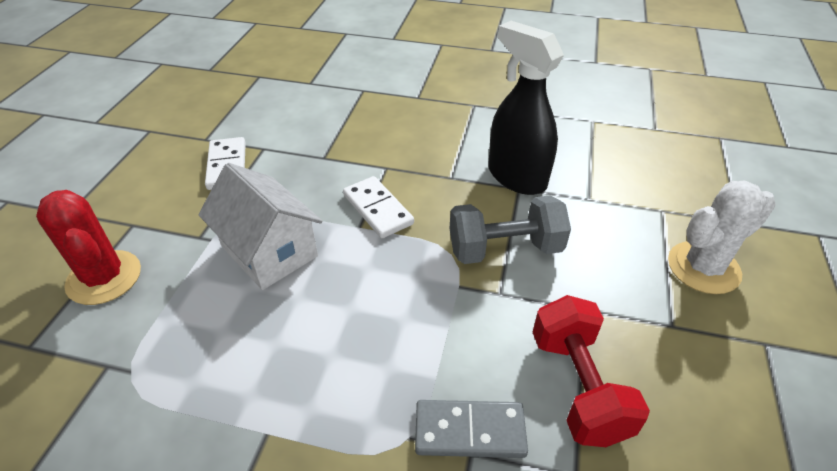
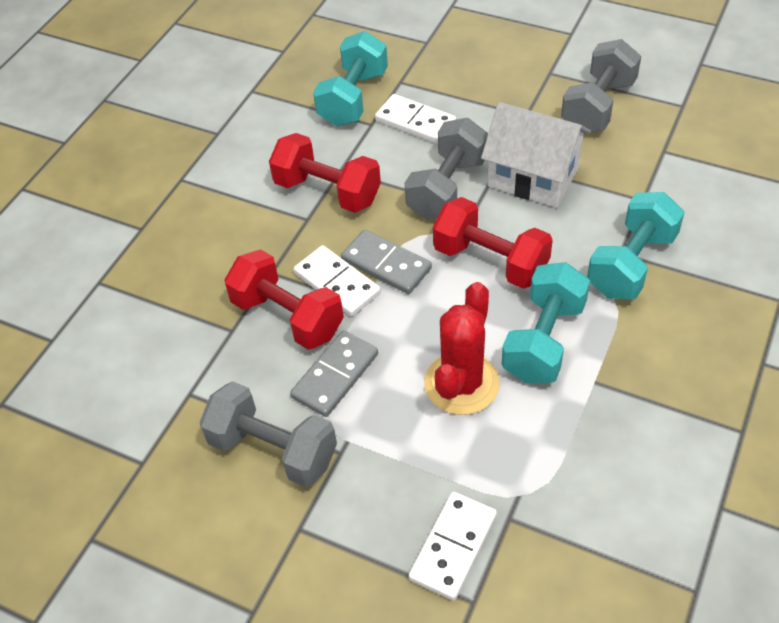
black spray bottle: [488,21,564,195] = 1 -> none = 0
grey domino: [415,400,528,458] = 1 -> [290,331,378,417] [341,230,432,294] = 2
grey dumbbell: [450,195,571,264] = 1 -> [199,381,337,487] [405,118,488,220] [561,39,641,133] = 3
red dumbbell: [533,295,650,447] = 1 -> [224,249,344,350] [269,133,381,213] [433,197,553,289] = 3
turquoise dumbbell: none = 0 -> [313,31,388,126] [502,262,590,383] [587,192,685,299] = 3
white cactus: [668,181,776,294] = 1 -> none = 0
white domino: [205,137,246,190] [343,176,414,238] = 2 -> [294,245,381,317] [375,94,456,144] [408,492,497,601] = 3

